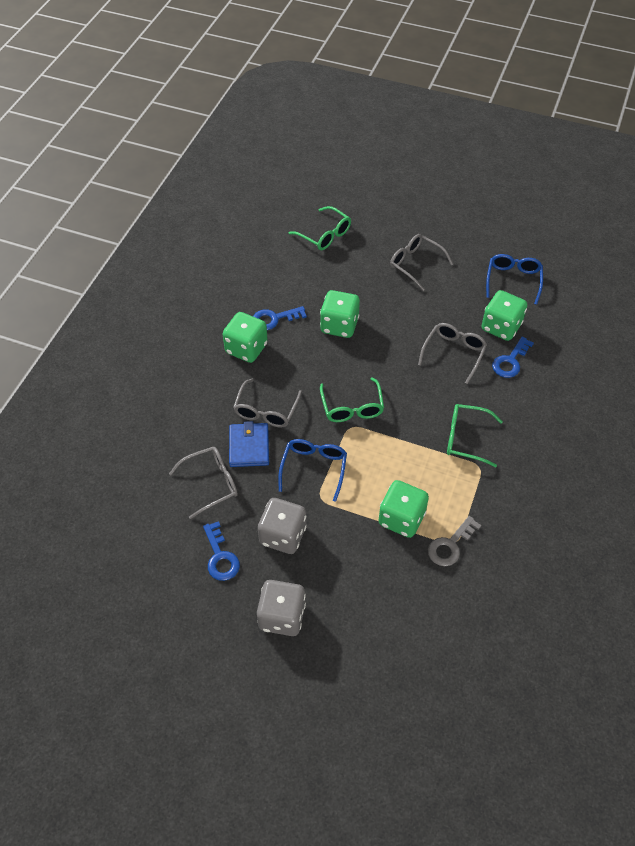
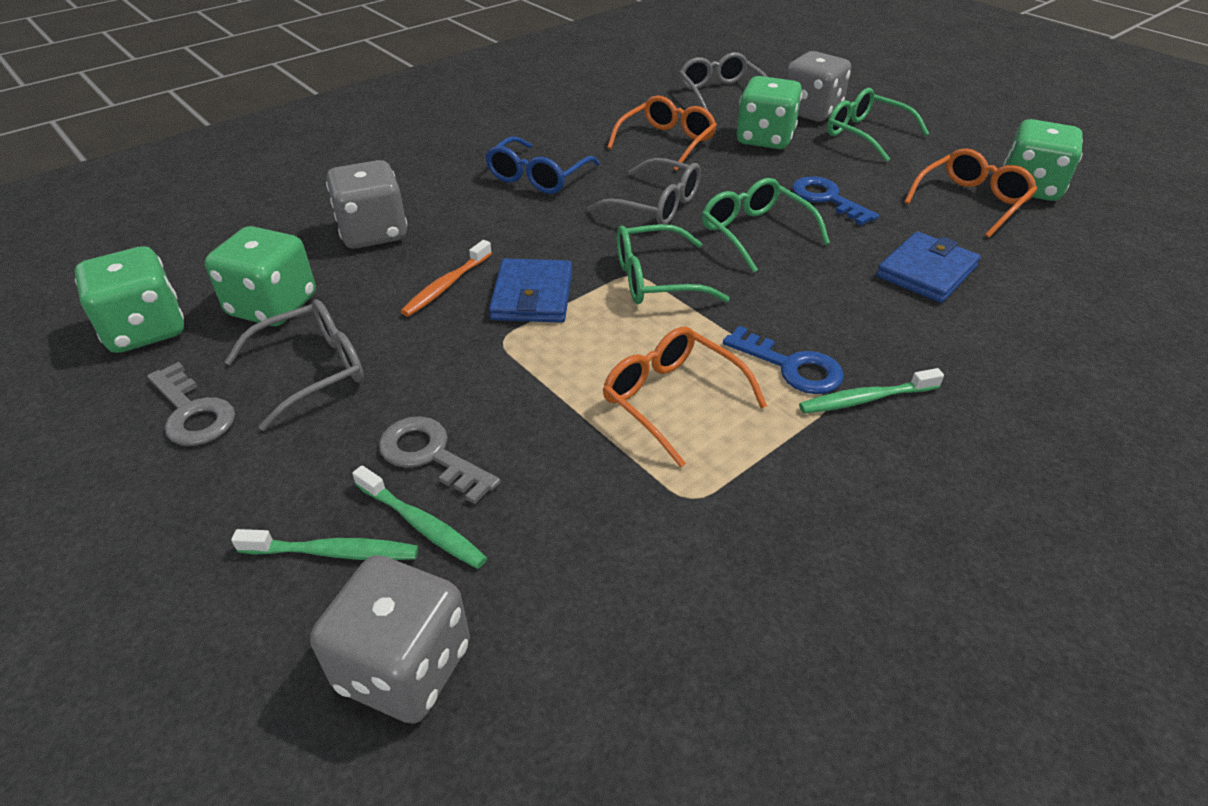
blue glasses: [278,439,347,502] [486,254,543,305] = 2 -> [485,136,600,194] = 1
blue key: [203,521,240,581] [253,306,307,330] [492,337,534,378] = 3 -> [723,326,844,394] [792,176,879,226] = 2
blue wallet: [229,421,269,467] = 1 -> [489,258,572,323] [876,232,981,303] = 2
green toothbrush: none = 0 -> [231,529,418,560] [352,465,487,569] [799,368,944,414] = 3
grey dice: [257,580,306,636] [258,498,307,554] = 2 -> [310,555,470,724] [326,160,407,249] [785,51,851,122] = 3
grey glasses: [169,447,238,519] [233,379,302,427] [390,234,453,291] [418,323,487,384] = 4 -> [225,299,364,431] [587,158,701,225] [679,52,768,111] = 3
grey key: [428,516,481,566] = 1 -> [147,362,235,446] [379,416,500,504] = 2
orange glasses: none = 0 -> [603,326,767,468] [607,95,717,171] [904,149,1037,238] = 3
orange toothbrush: none = 0 -> [401,240,492,317] = 1

